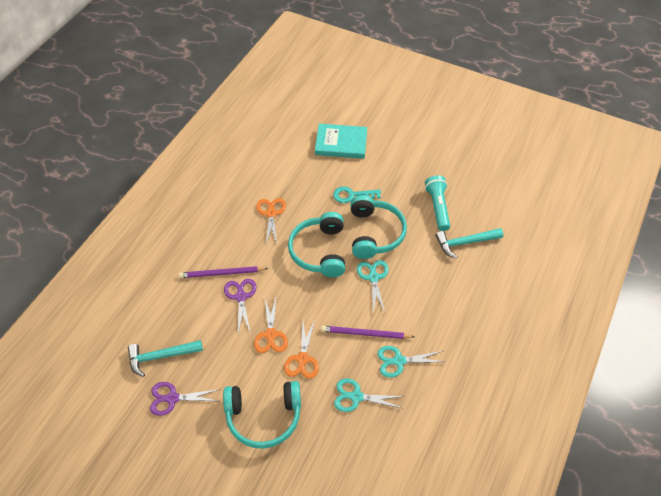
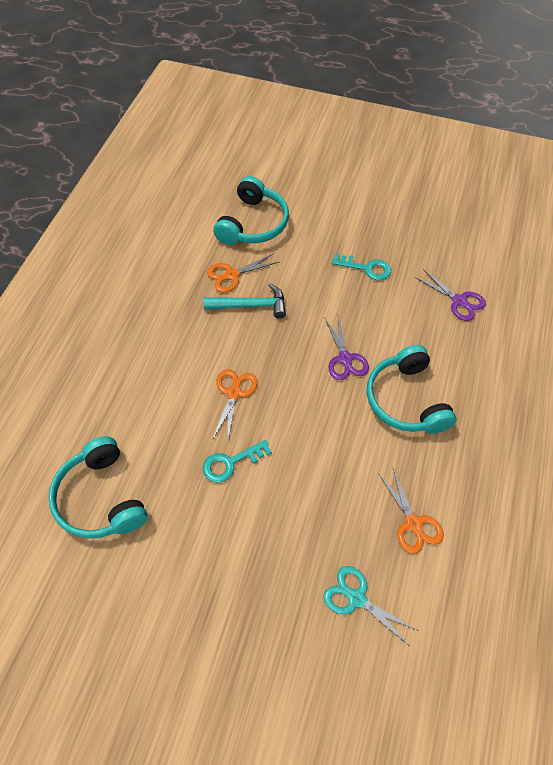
purple pencil: [179,266,268,278] [321,326,415,339] = 2 -> none = 0
turquoise book: [315,124,367,159] = 1 -> none = 0
turquoise flashlight: [425,175,450,231] = 1 -> none = 0
turquoise hammer: [128,340,203,377] [436,228,504,259] = 2 -> [203,283,286,319] = 1
turquoise key: [333,186,381,203] = 1 -> [203,440,272,483] [332,254,391,280] = 2
turquoise scissors: [334,378,405,412] [357,260,389,314] [377,346,445,378] = 3 -> [323,566,419,646] = 1

